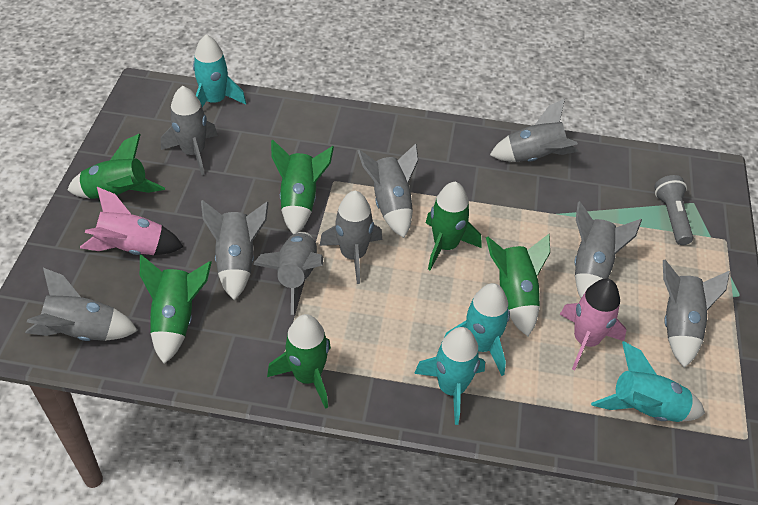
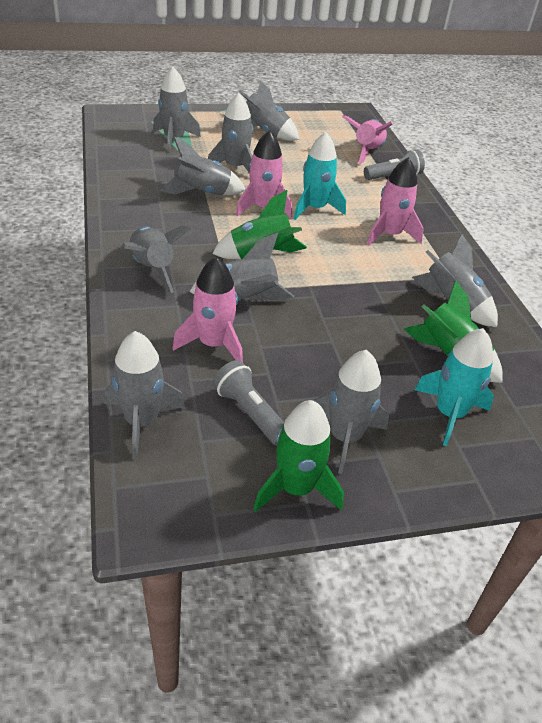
green rocket: [68,134,165,199] [140,255,212,364] [267,314,331,409] [271,140,334,234] [426,181,481,271] [486,234,550,336] = 6 -> [213,190,307,259] [254,400,344,511] [404,280,503,383] = 3
grey flashlight: [655,175,693,245] = 1 -> [213,360,284,445] [364,150,425,180] = 2
pink rocket: [80,187,183,255] [560,278,626,370] = 2 -> [172,257,243,362] [236,130,292,218] [342,115,393,164] [367,157,424,246] = 4
turquoise rocket: [193,35,246,107] [414,327,485,425] [445,283,510,376] [591,341,705,422] = 4 -> [294,132,346,220] [415,328,494,446] = 2

